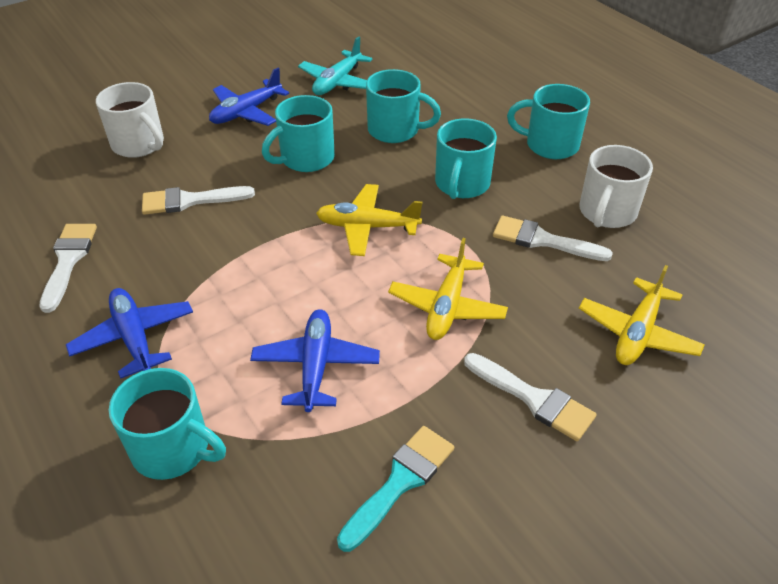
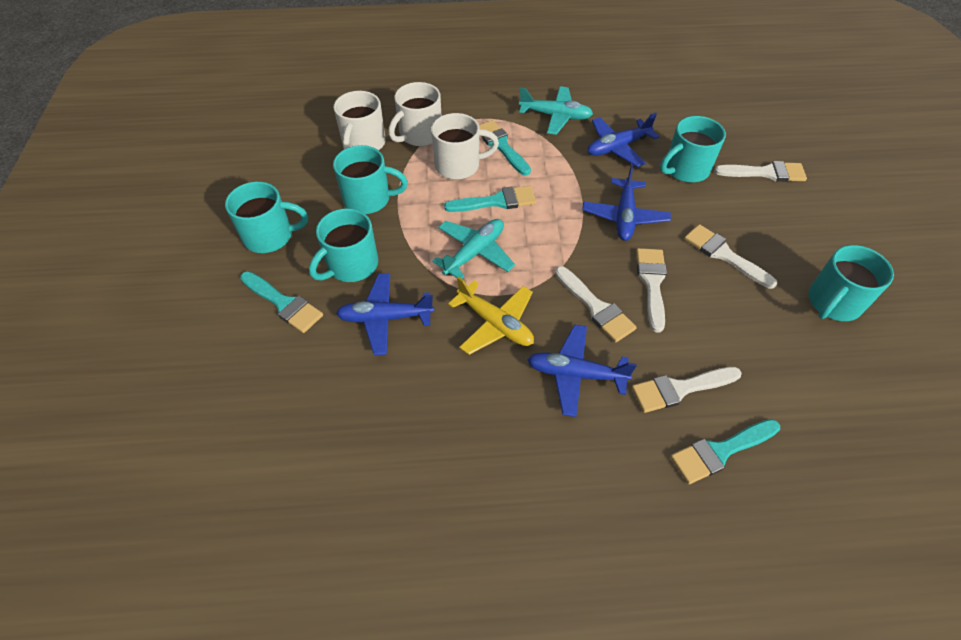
blue plane: [66,288,193,379] [209,68,289,126] [250,309,380,412] = 3 -> [336,273,434,355] [527,324,637,417] [582,164,671,241] [587,112,659,167] = 4
turquoise brush: [337,426,454,552] = 1 -> [240,271,323,333] [444,186,536,212] [479,120,531,176] [671,419,780,484] = 4
turquoise plane: [298,36,372,95] = 1 -> [432,219,515,279] [519,86,593,135] = 2
white brush: [39,224,97,313] [142,186,255,215] [464,353,596,441] [493,216,613,261] = 4 -> [555,266,637,342] [632,367,742,413] [636,248,667,333] [684,224,778,289] [714,161,807,182] = 5
white mug: [96,82,164,158] [580,145,653,228] = 2 -> [334,91,386,151] [388,82,441,146] [431,113,499,180] = 3
yellow plane: [316,184,423,256] [388,238,508,340] [579,265,705,365] = 3 -> [448,276,534,355] = 1

